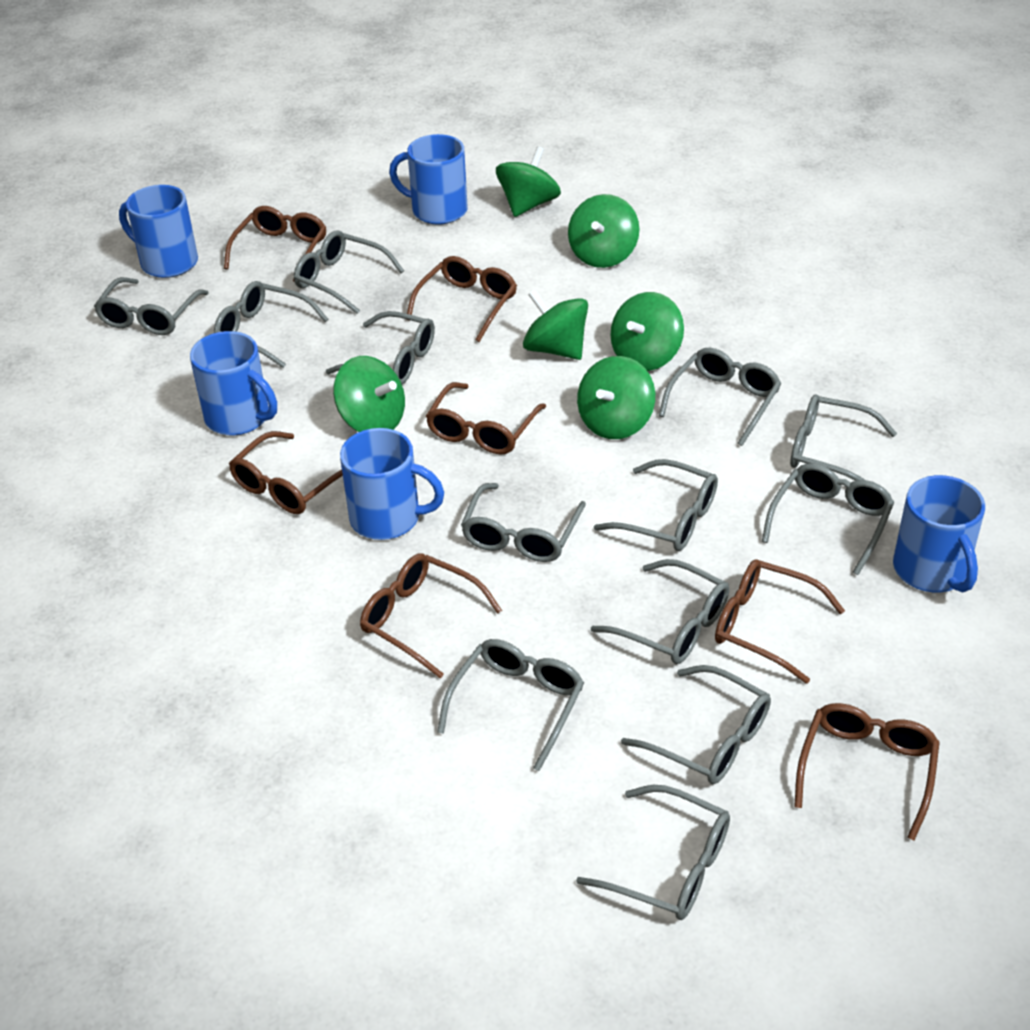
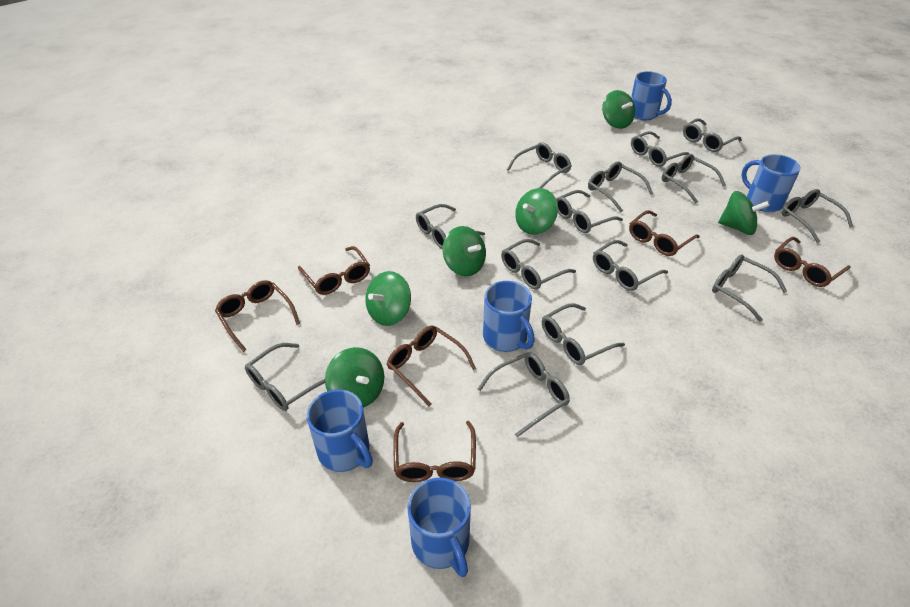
brown glasses: [224,206,327,282] [229,431,343,514] [360,553,502,678] [406,256,517,342] [426,382,546,455] [715,559,845,684] [794,703,940,840] = 7 -> [215,280,300,352] [298,246,370,295] [387,326,476,406] [393,421,476,482] [629,210,700,256] [774,237,851,287] = 6
grey glasses: [94,277,209,335] [214,281,328,368] [294,230,404,314] [326,311,435,384] [437,639,584,771] [461,483,586,562] [576,785,730,920] [591,559,729,664] [594,459,718,551] [621,665,771,784] [659,348,781,446] [762,463,894,575] [790,394,897,481] = 13 -> [245,343,325,411] [416,204,485,249] [478,352,570,437] [501,239,576,290] [507,142,572,188] [542,303,625,365] [556,190,623,233] [588,161,653,212] [593,240,668,291] [631,131,690,167] [662,154,726,203] [683,118,742,152] [712,254,787,322] [781,189,853,243] = 14

